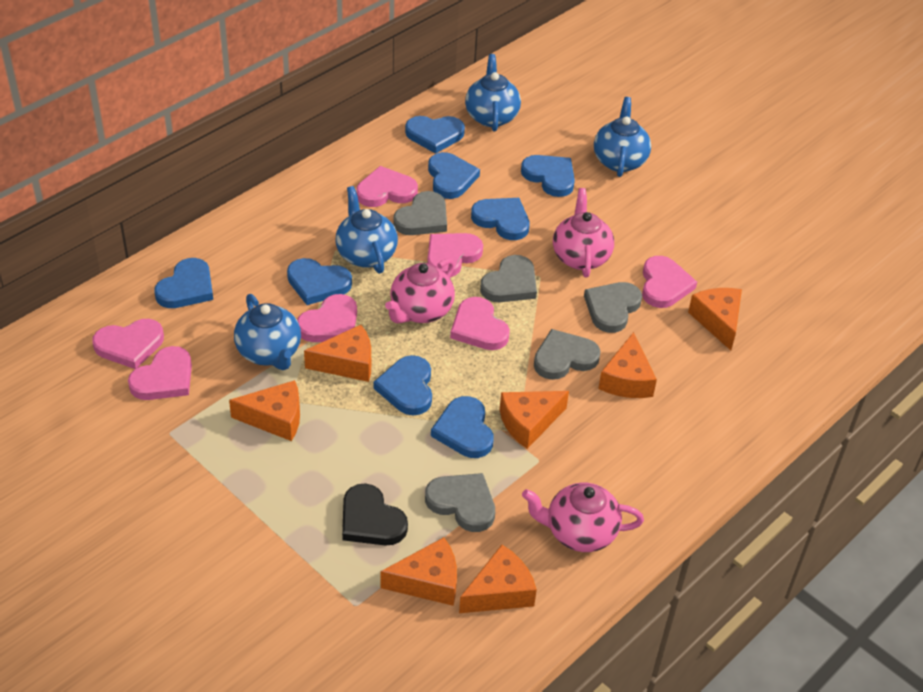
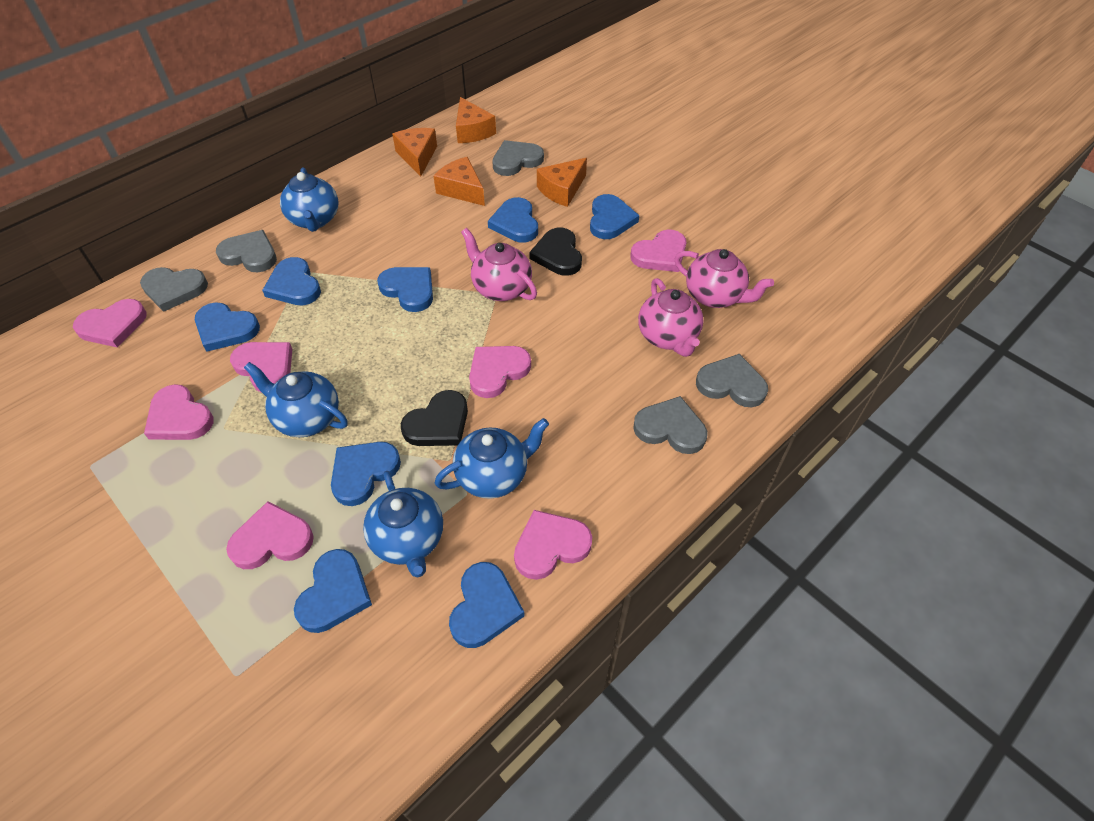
black heart: [342,483,408,546] = 1 -> [401,390,468,446] [529,228,582,276] = 2
orange cheese: [229,380,300,441] [304,325,371,382] [380,537,457,606] [459,545,537,613] [500,391,569,449] [598,332,657,398] [688,288,742,350] = 7 -> [392,128,437,177] [434,157,485,206] [456,97,496,143] [537,158,587,207] = 4

